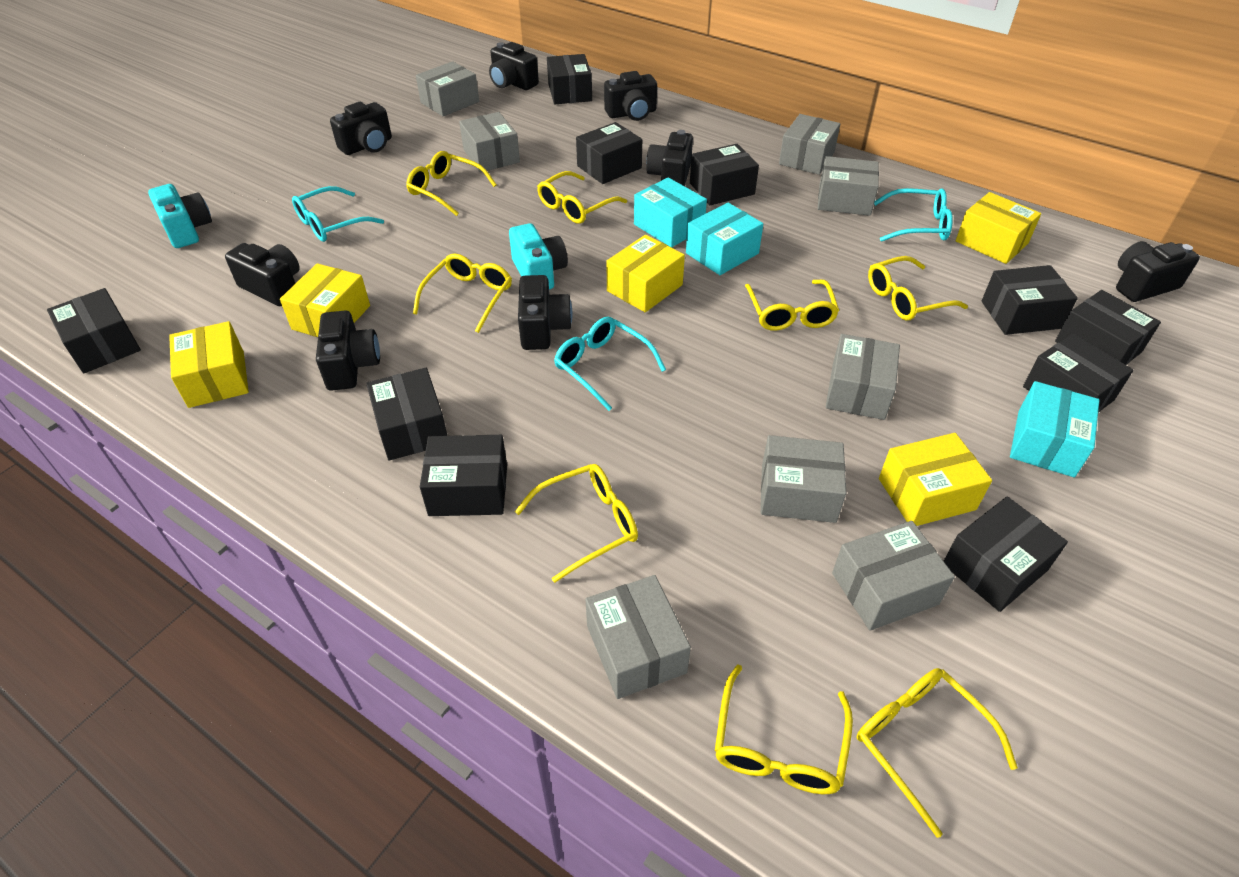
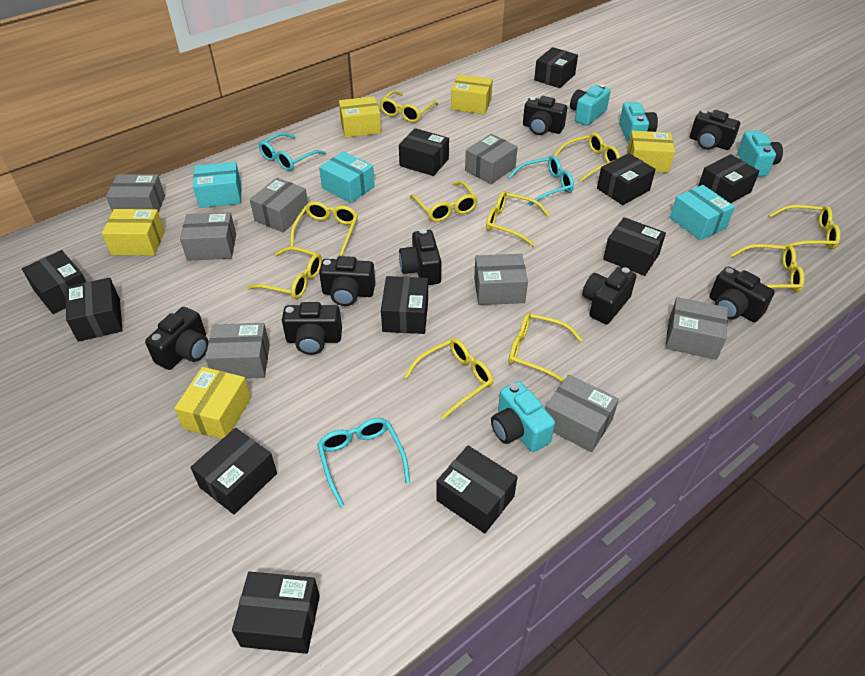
black box: [47,288,141,373] [366,368,447,461] [420,435,507,516] [547,54,592,104] [576,122,642,184] [690,144,759,205] [944,497,1068,612] [981,265,1078,335] [1023,333,1133,413] [1055,290,1161,365] = 10 -> [22,250,86,314] [66,277,123,342] [190,428,277,514] [232,571,320,654] [381,276,428,334] [399,128,449,176] [436,446,517,533] [534,47,578,88] [597,153,656,205] [603,217,666,276] [698,154,759,203] = 11
turquoise camera: [148,184,212,248] [509,223,568,290] = 2 -> [491,381,555,452] [570,84,611,126] [619,102,658,144] [737,131,783,176] = 4
yellow glasses: [406,151,497,216] [413,254,512,333] [515,464,638,583] [537,171,627,224] [715,665,853,794] [745,279,839,331] [857,668,1018,838] [868,256,968,320] = 8 -> [247,246,322,299] [290,201,358,256] [379,90,439,123] [404,338,493,419] [410,181,478,222] [486,191,550,247] [509,313,583,383] [554,133,620,182] [730,244,804,292] [769,205,840,249] = 10

